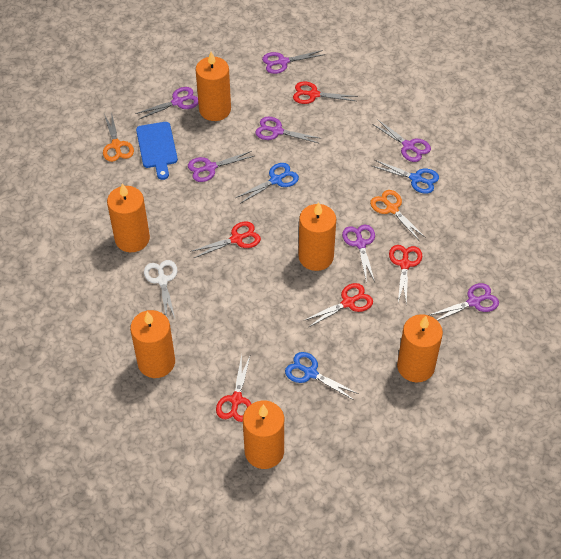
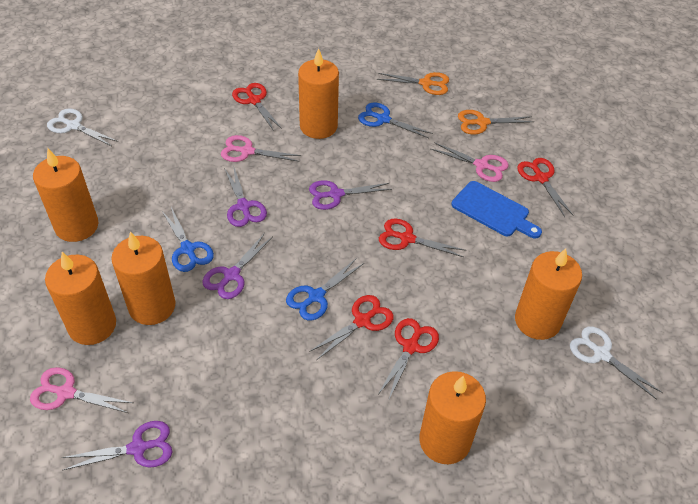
pink scissors: none = 0 -> [30,367,133,413] [221,135,301,162] [431,142,509,182] = 3
purple scissors: [135,87,198,119] [188,151,254,182] [255,117,322,144] [262,50,325,74] [342,225,375,283] [372,119,431,162] [430,283,499,321] = 7 -> [61,421,172,470] [202,233,273,299] [224,165,267,227] [309,180,392,210] = 4
white scissors: [144,260,177,318] = 1 -> [47,108,118,146] [570,326,663,400] = 2

